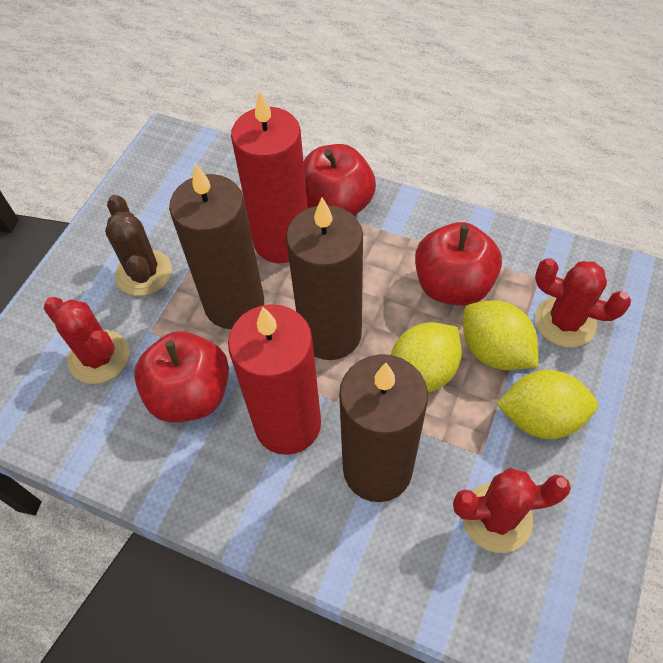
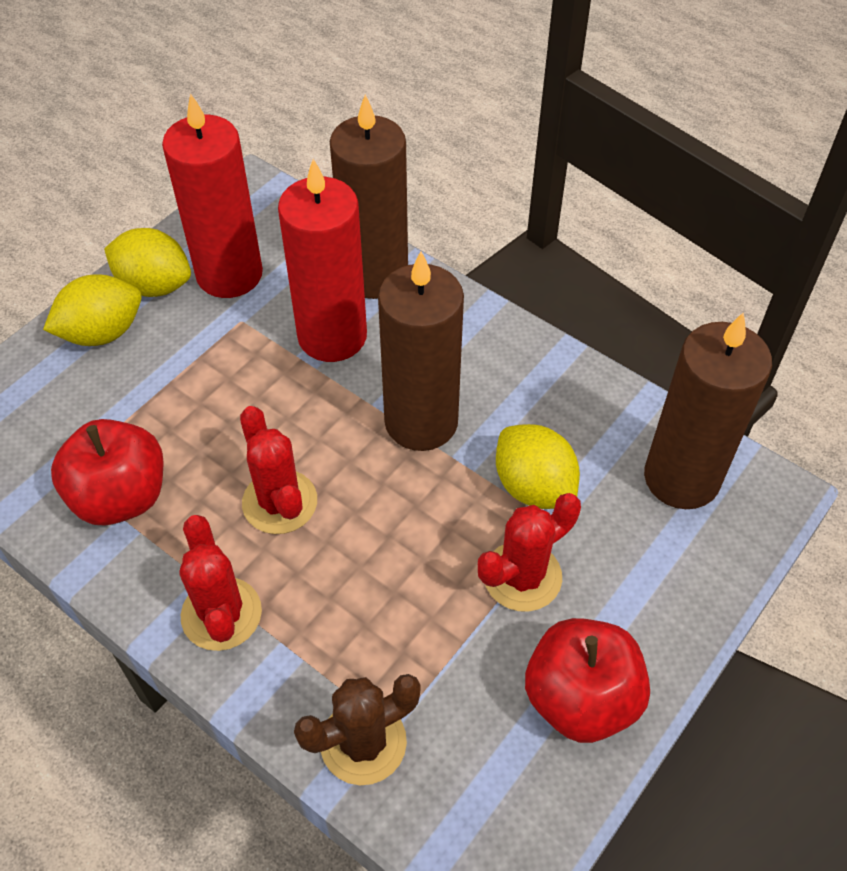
red apple: [134,332,229,422] [303,144,376,216] [415,222,502,306] = 3 -> [51,419,164,525] [525,618,650,743] = 2

